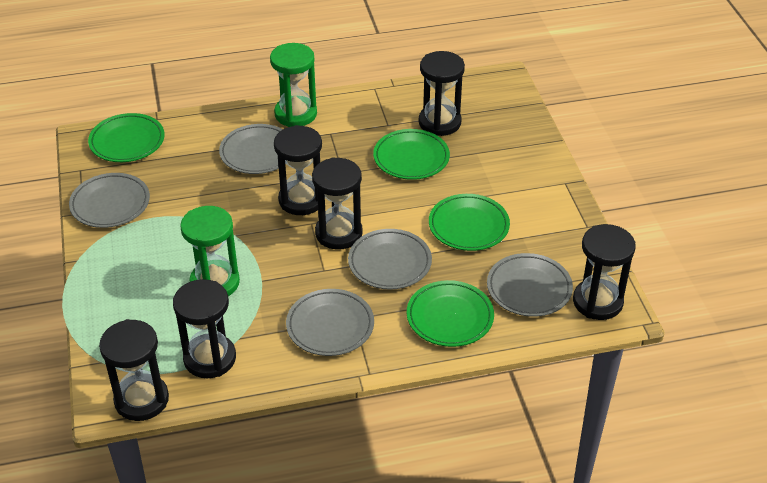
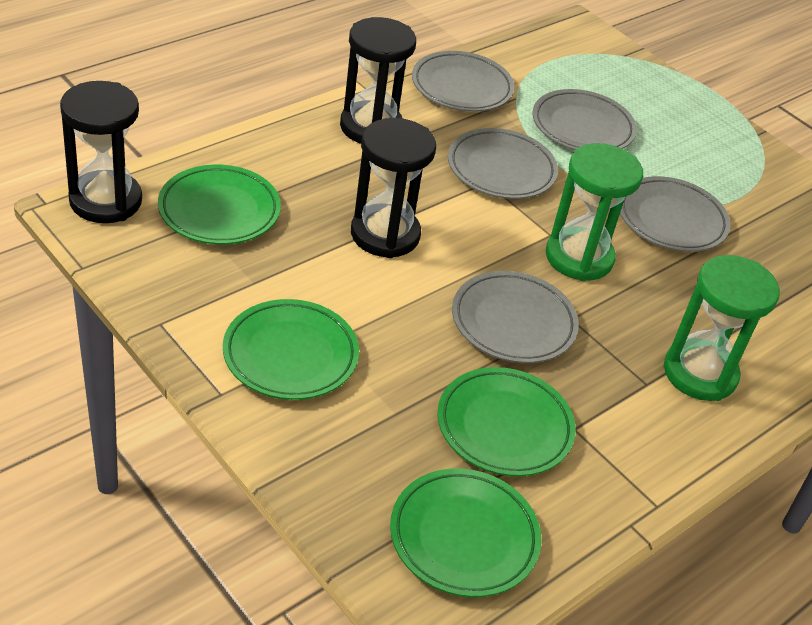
black hourglass: [99,319,169,421] [173,279,236,378] [274,125,322,215] [312,157,363,250] [419,51,465,136] [573,224,635,320] = 6 -> [60,81,142,223] [340,17,416,144] [351,118,436,258] = 3

